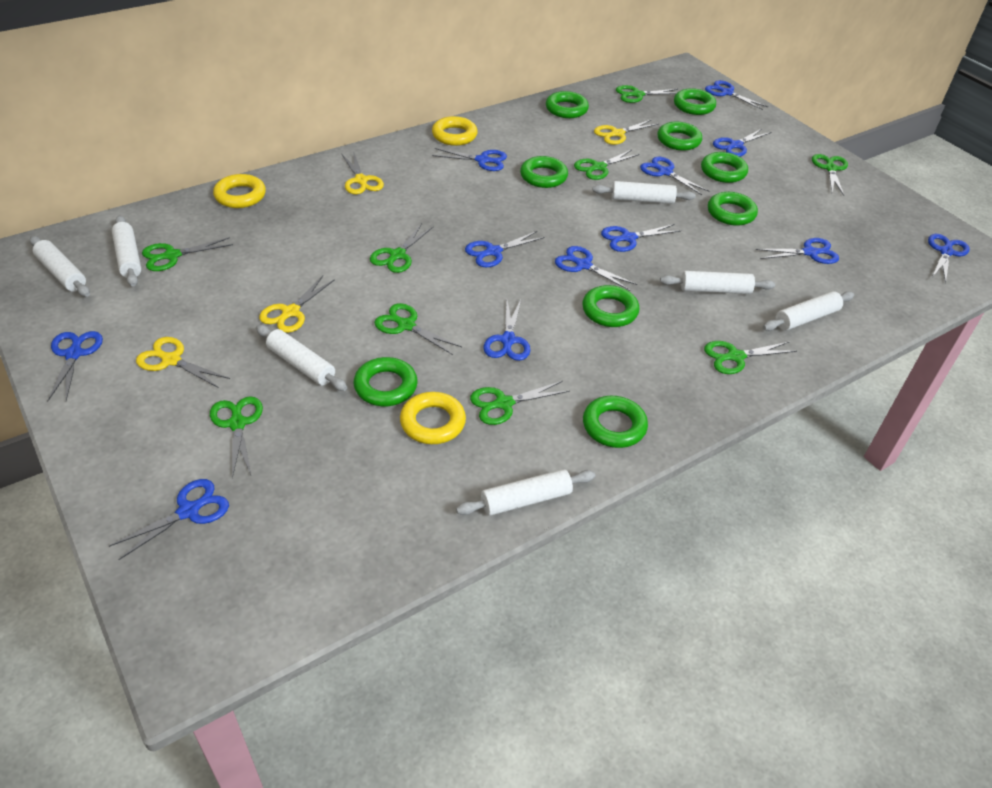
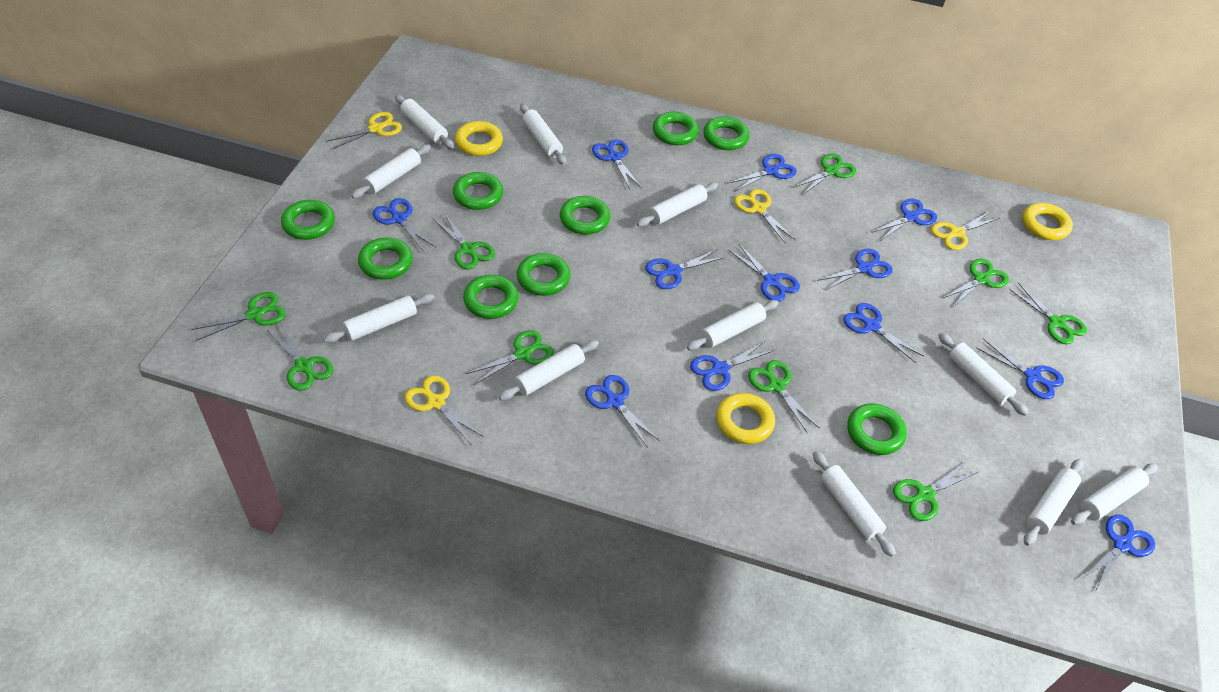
white rolling pin: [30,236,90,297] [112,215,142,287] [256,325,347,391] [456,469,595,516] [593,181,696,204] [660,271,775,294] [763,291,854,331] = 7 -> [324,294,435,343] [351,144,431,199] [395,95,454,149] [499,340,599,401] [520,103,566,165] [637,182,718,227] [687,300,779,351] [813,451,896,557] [938,333,1029,416] [1024,459,1083,546] [1071,464,1158,525] = 11

